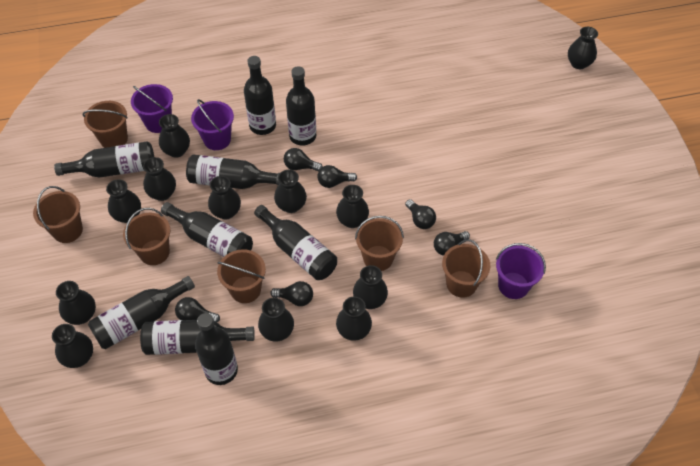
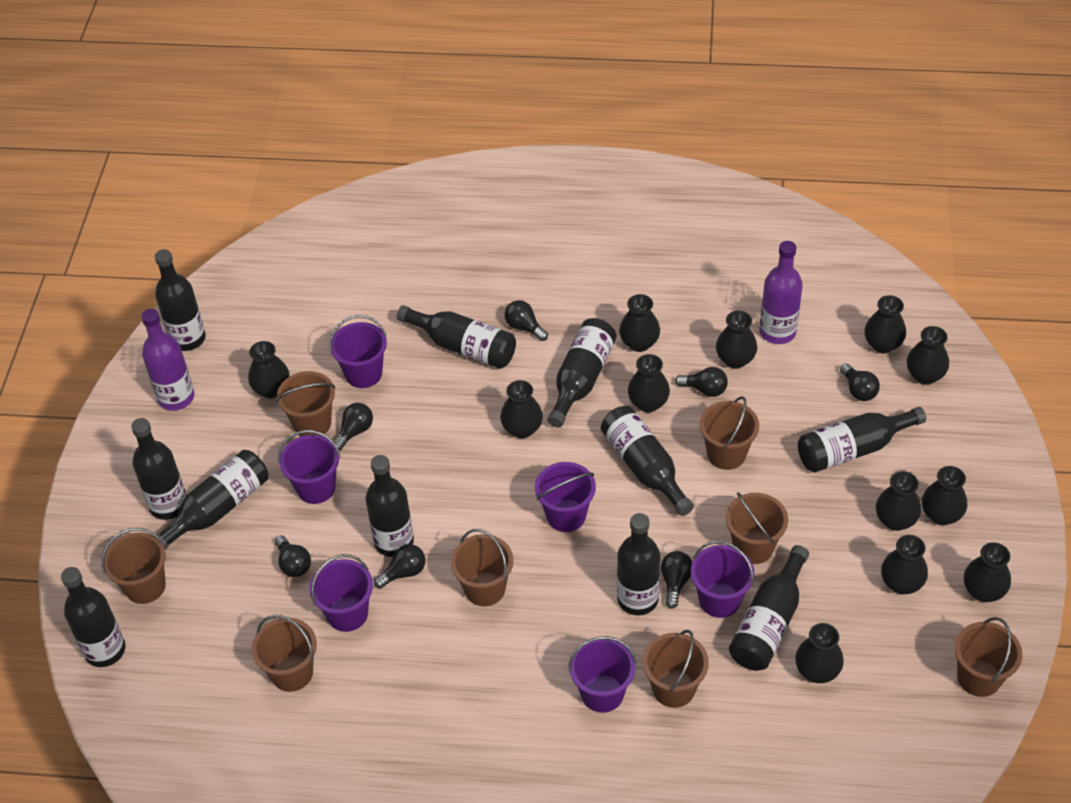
black bottle: [54,141,154,178] [88,276,195,349] [140,320,255,355] [161,202,253,257] [186,155,280,189] [195,313,238,385] [244,56,276,135] [254,205,337,280] [286,66,316,146] = 9 -> [61,567,126,667] [131,418,186,520] [155,249,206,351] [156,450,268,550] [365,455,414,557] [397,305,516,369] [547,318,616,428] [601,406,694,516] [617,513,660,615] [729,545,809,671] [798,407,926,473] = 11
black light bulb: [175,297,220,322] [270,281,313,306] [284,148,323,171] [317,165,357,188] [405,199,436,229] [434,231,470,256] = 6 -> [275,536,311,577] [334,403,373,450] [374,544,425,589] [505,300,548,341] [661,551,692,609] [675,367,728,397] [840,363,880,401] = 7
brown bucket: [33,186,83,243] [83,101,128,148] [123,208,170,265] [217,249,266,303] [355,216,404,271] [442,239,490,298] = 6 -> [102,528,166,604] [251,615,317,692] [276,371,335,437] [451,529,514,606] [642,630,709,708] [699,396,759,470] [726,492,788,564] [955,617,1022,697] = 8
purple bottle: none = 0 -> [141,309,194,411] [760,241,803,344] = 2
purple bucket: [131,84,173,133] [191,99,234,150] [496,243,546,299] = 3 -> [278,430,341,504] [309,554,373,632] [329,315,387,388] [535,462,596,532] [568,636,636,713] [691,541,755,618] = 6

